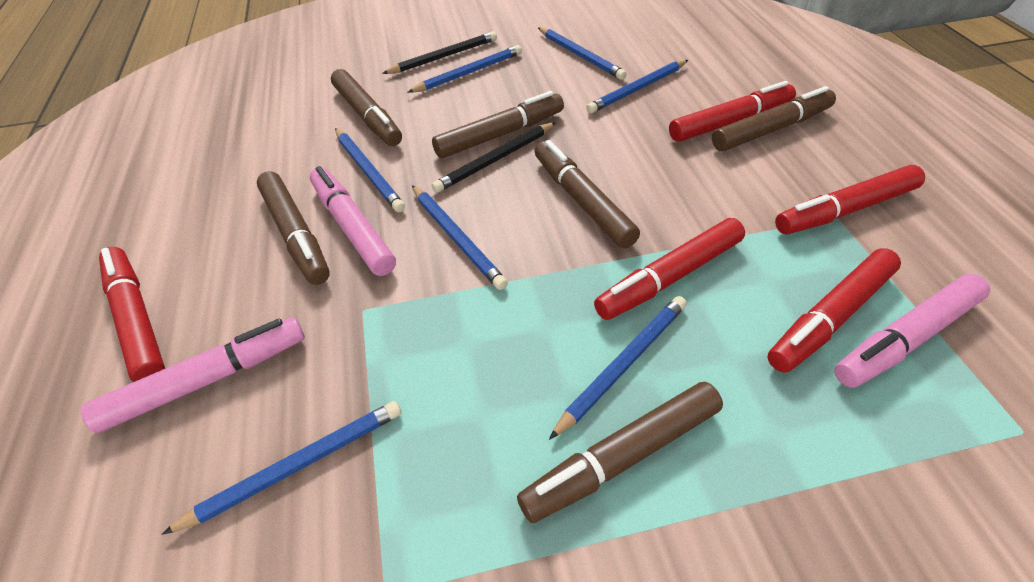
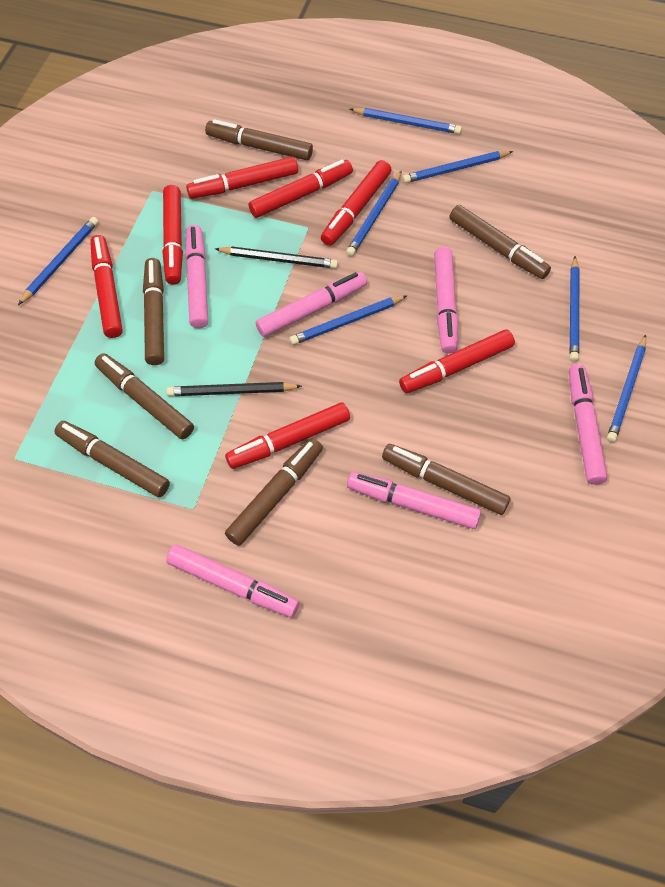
brown marker: [257,171,330,285] [331,69,402,146] [432,91,564,158] [517,382,723,523] [535,140,640,249] [712,86,836,151] = 6 -> [54,421,170,497] [95,353,194,439] [143,258,164,365] [205,119,313,160] [225,438,323,546] [382,444,511,515] [449,205,551,279] = 7
pink marker: [81,317,305,433] [310,166,396,276] [834,274,990,388] = 3 -> [166,544,299,617] [185,225,208,328] [256,271,367,337] [347,472,481,529] [434,247,458,354] [569,364,608,485] = 6
red marker: [99,247,165,382] [594,218,745,320] [669,81,796,142] [767,248,901,373] [775,165,925,234] = 5 -> [90,235,123,338] [162,185,183,284] [186,157,298,199] [225,403,350,469] [248,160,353,218] [321,160,391,246] [399,329,515,393] = 7

